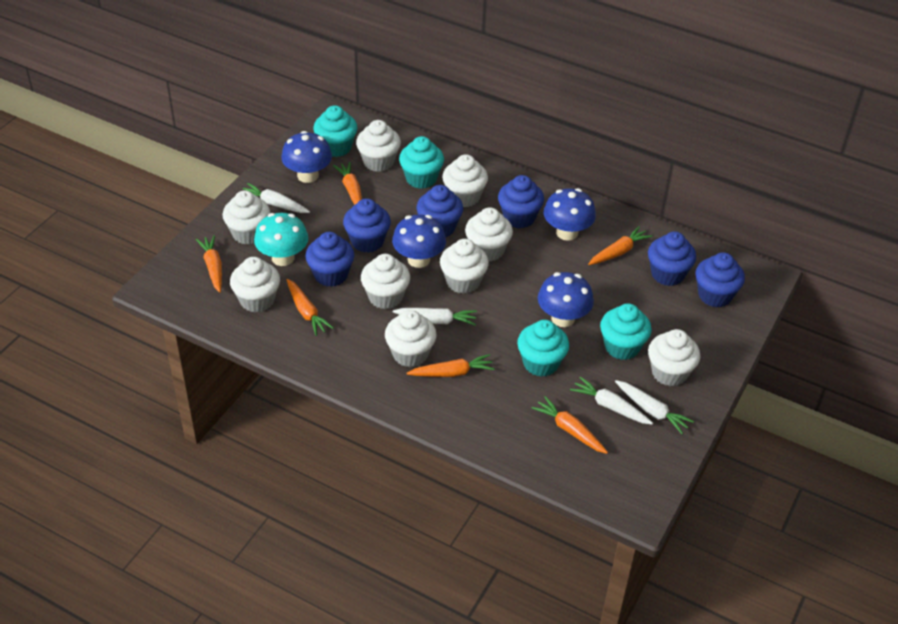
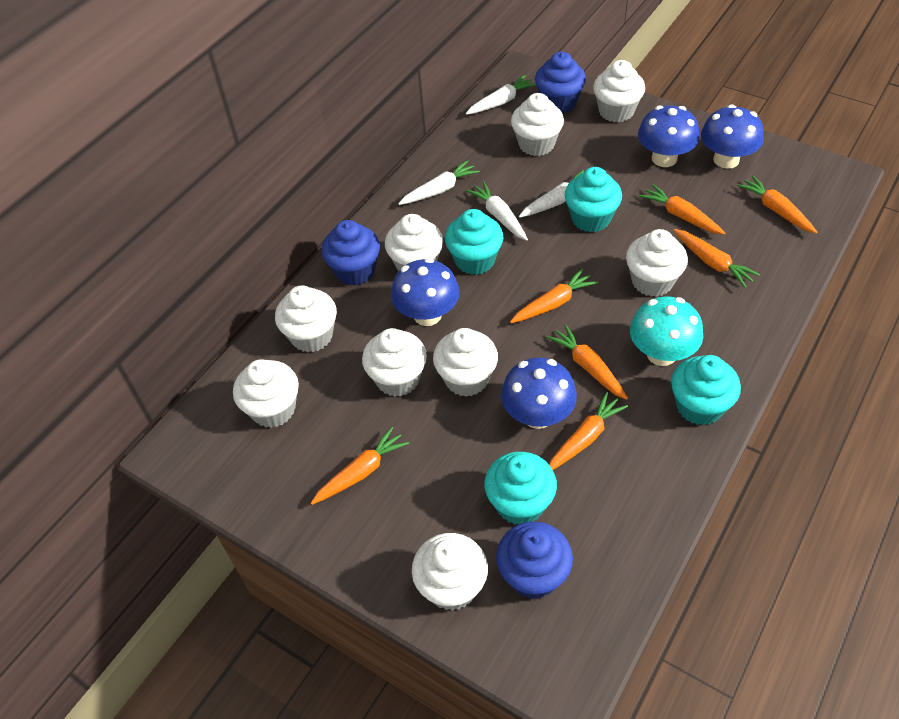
blue cupcake: [305,232,355,287] [343,198,391,253] [416,185,463,237] [498,175,544,228] [648,231,696,286] [695,252,745,307] = 6 -> [322,220,380,286] [496,521,573,599] [535,52,586,113] = 3
orange carrot: [196,235,222,293] [287,279,334,336] [333,162,362,205] [407,354,495,377] [532,396,608,454] [588,226,652,265] = 6 -> [311,427,409,505] [510,268,598,323] [547,325,628,400] [549,392,628,470] [639,184,725,235] [673,229,760,288] [737,175,817,233] = 7

